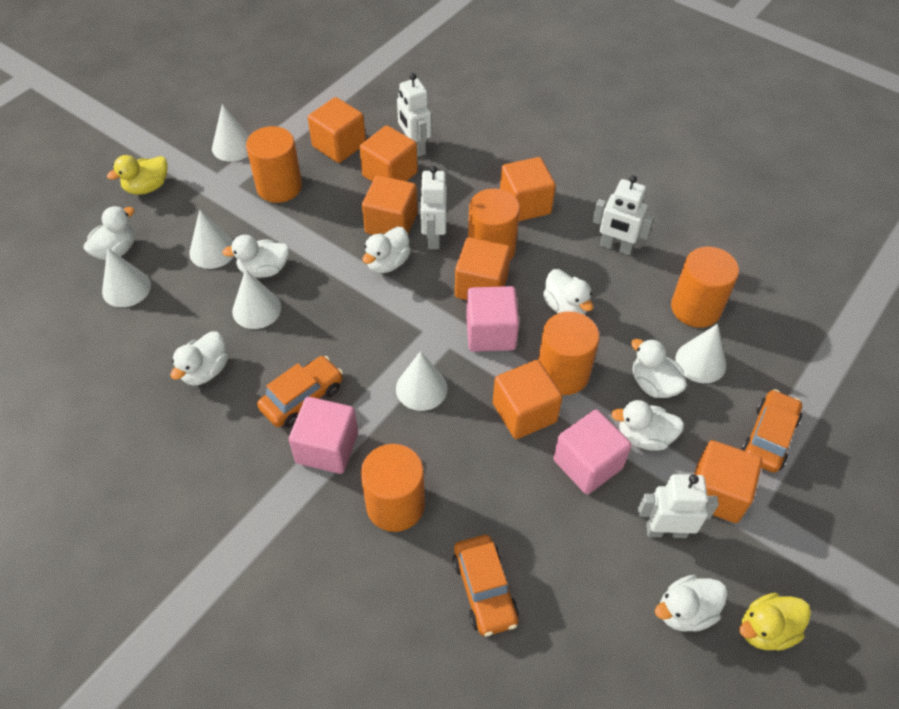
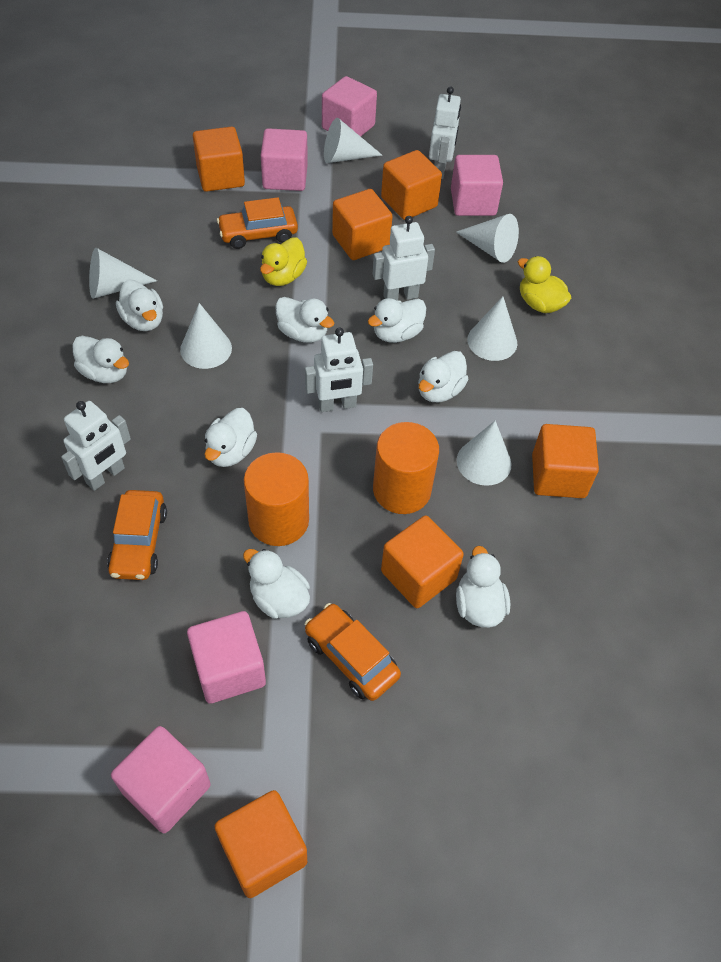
orange cube: [308,97,366,163] [360,125,418,182] [362,175,417,235] [455,237,511,300] [493,360,563,439] [500,157,556,221] [694,440,762,523] = 7 -> [193,127,245,192] [215,790,307,898] [332,189,393,260] [381,150,442,220] [381,516,464,608] [532,424,599,498] = 6
orange cylinder: [246,126,302,203] [361,444,425,532] [468,189,520,261] [538,311,600,395] [671,247,739,328] = 5 -> [244,452,309,546] [373,422,439,514] = 2
pink cube: [289,397,358,474] [466,286,519,352] [554,409,631,494] = 3 -> [111,726,211,833] [187,611,266,704] [261,128,308,191] [322,76,377,136] [451,155,503,216] = 5

